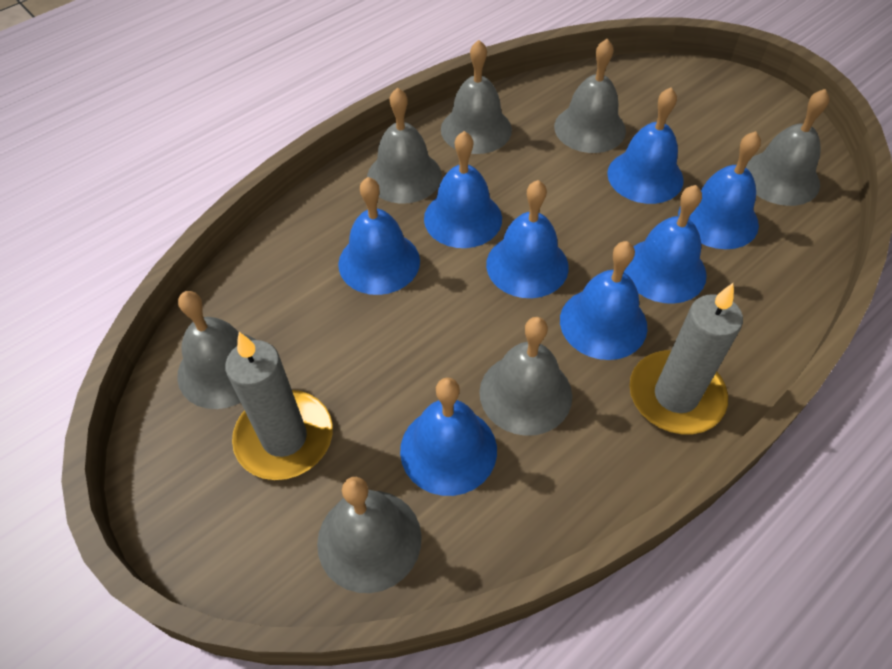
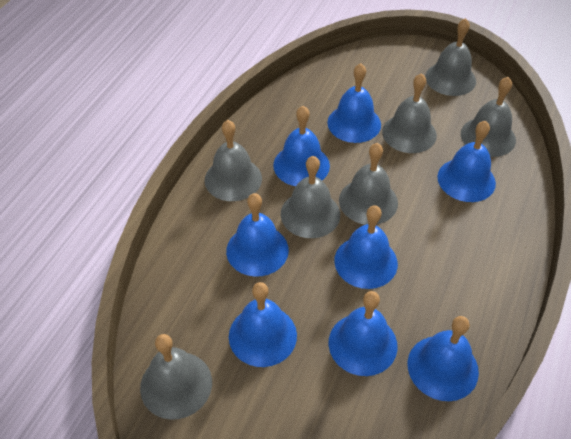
grey candle: [225,332,333,480] [629,283,743,434] = 2 -> none = 0

